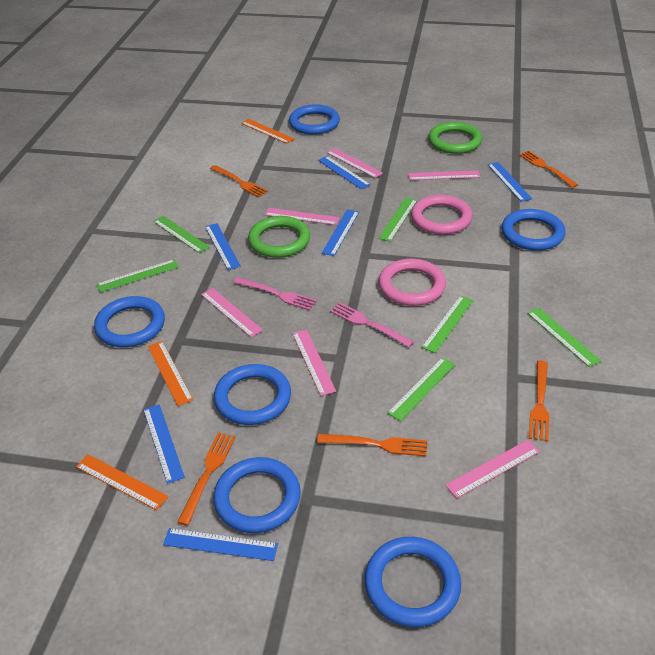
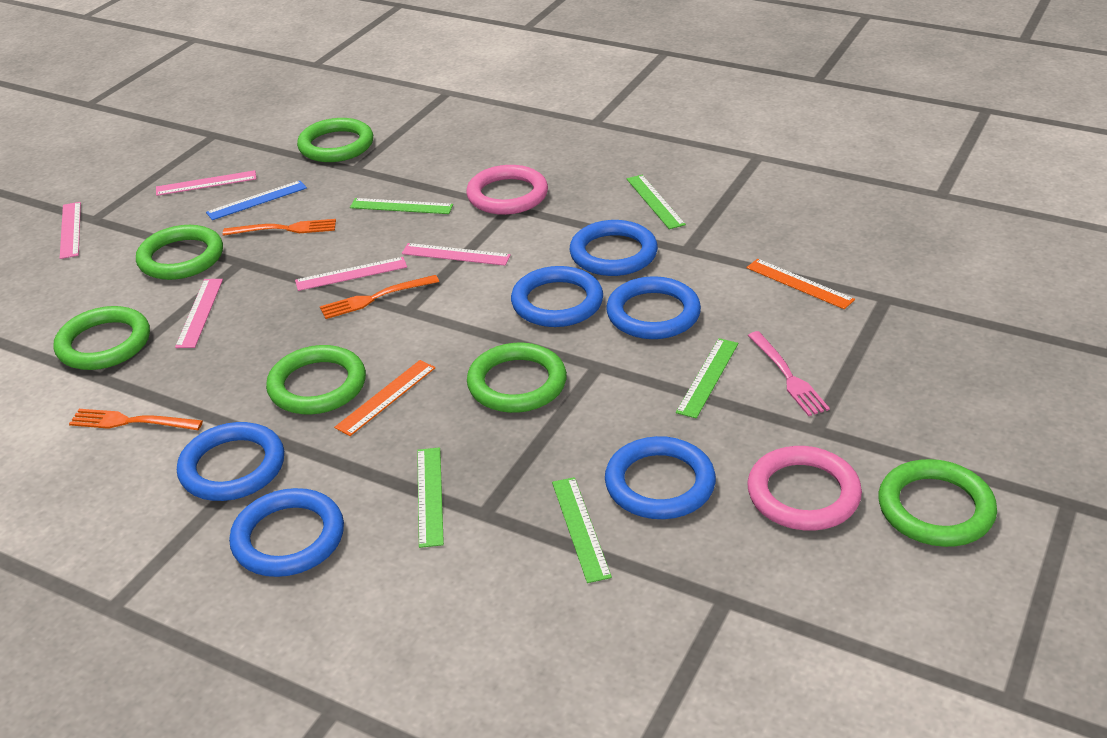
blue ruler: [143,404,185,484] [163,528,278,561] [205,223,241,270] [318,156,371,189] [322,209,359,256] [488,162,532,202] = 6 -> [206,181,307,220] = 1
green ring: [248,216,310,258] [428,122,482,154] = 2 -> [54,306,150,370] [136,225,223,280] [266,345,366,415] [297,118,373,162] [467,343,567,413] [879,459,997,547] = 6
green ruler: [96,259,179,293] [153,216,210,253] [378,197,417,242] [387,357,455,421] [421,295,474,353] [527,308,601,367] = 6 -> [350,198,453,214] [417,447,444,548] [552,477,612,583] [627,175,686,229] [676,338,738,419] = 5
orange fork: [177,432,236,526] [210,165,268,198] [317,434,427,456] [519,151,578,188] [529,360,549,442] = 5 -> [69,409,203,430] [223,219,336,236] [320,275,439,319] = 3
orange ruler: [76,454,169,510] [148,341,193,406] [241,119,294,144] = 3 -> [334,360,436,436] [746,259,855,309] = 2
pink fork: [233,277,317,311] [330,302,414,347] = 2 -> [748,331,830,416] = 1
pink ruler: [201,288,263,337] [264,208,340,225] [292,330,336,396] [326,148,383,178] [408,170,480,180] [445,440,540,498] = 6 -> [60,202,81,259] [156,170,256,196] [175,279,223,348] [295,257,407,291] [402,243,511,266] = 5

